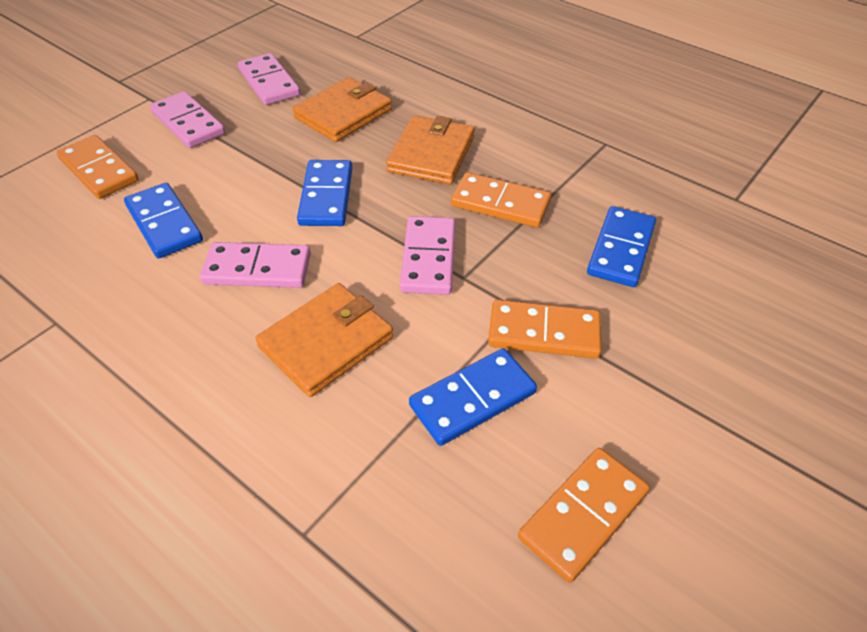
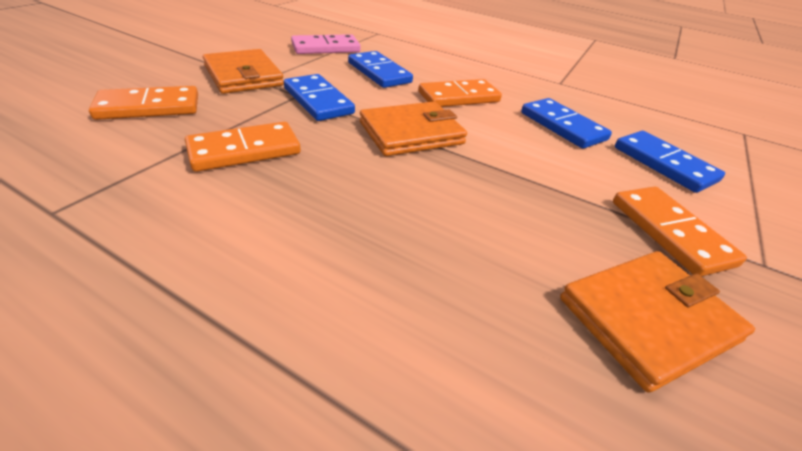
pink domino: [150,91,225,148] [200,242,311,288] [238,53,300,105] [400,216,456,295] = 4 -> [291,34,361,54] = 1

